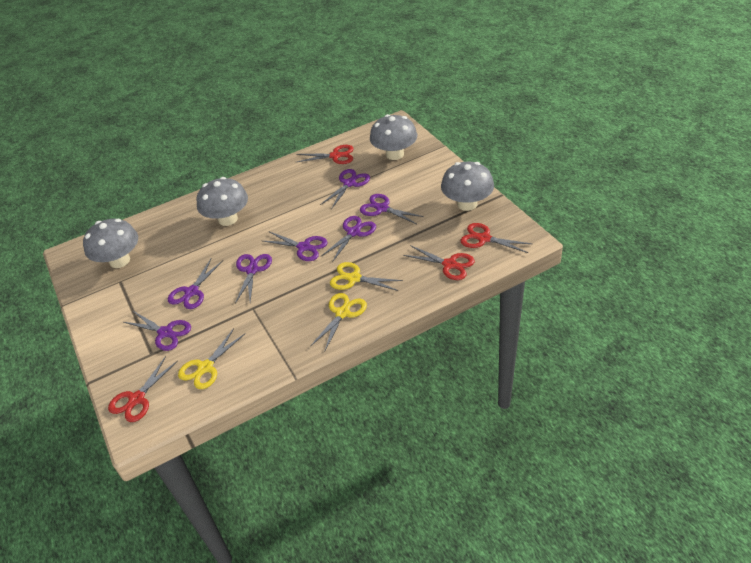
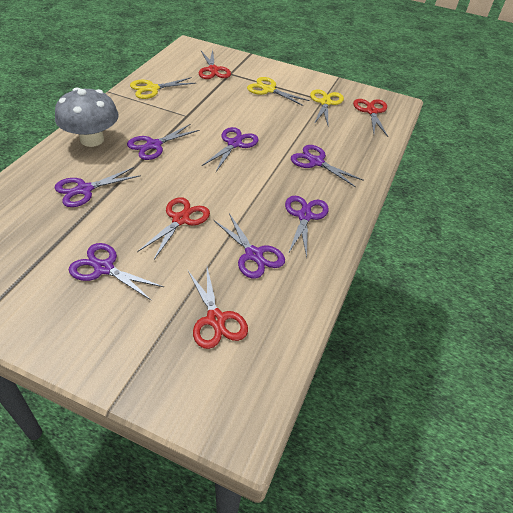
grey mushroom: [83,219,138,268] [196,177,248,226] [370,114,417,160] [441,162,494,211] = 4 -> [55,88,119,147] = 1

